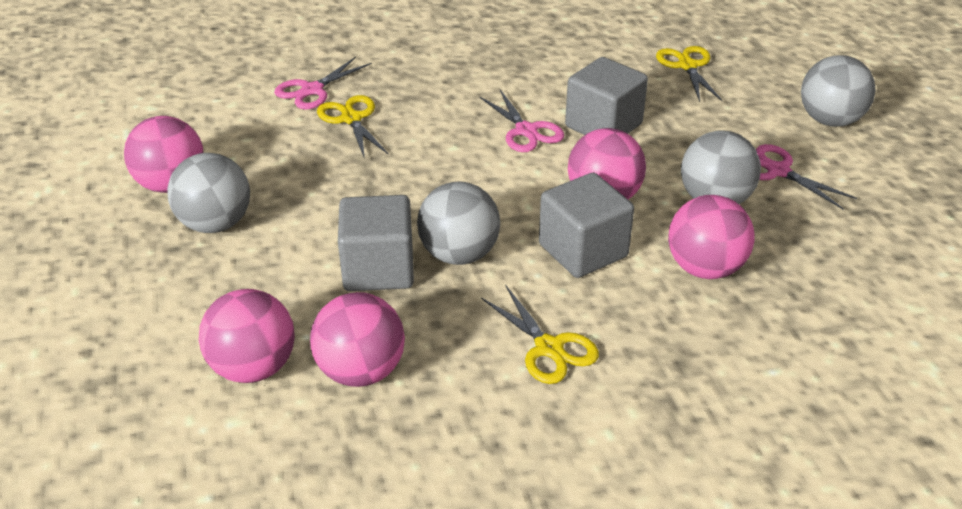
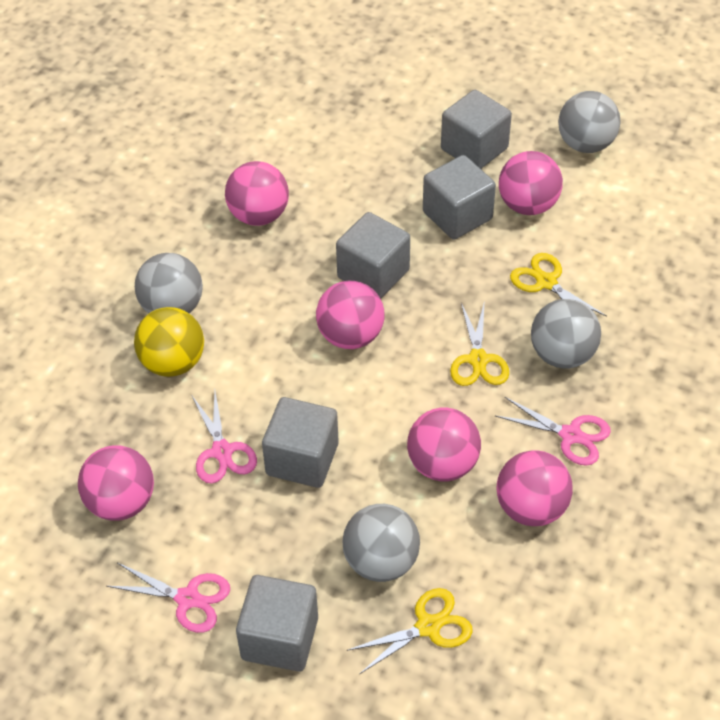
grey cube: [338,195,414,291] [539,173,634,278] [565,57,648,135] = 3 -> [236,575,318,672] [262,397,339,488] [336,212,410,299] [423,155,496,240] [441,90,512,169] = 5
pink ball: [124,116,203,193] [199,289,295,383] [310,292,405,387] [568,128,646,199] [668,195,755,279] = 5 -> [78,445,154,521] [225,161,289,226] [316,281,384,349] [407,408,481,481] [497,450,573,526] [499,151,563,215] = 6
yellow ball: none = 0 -> [134,307,204,377] = 1

